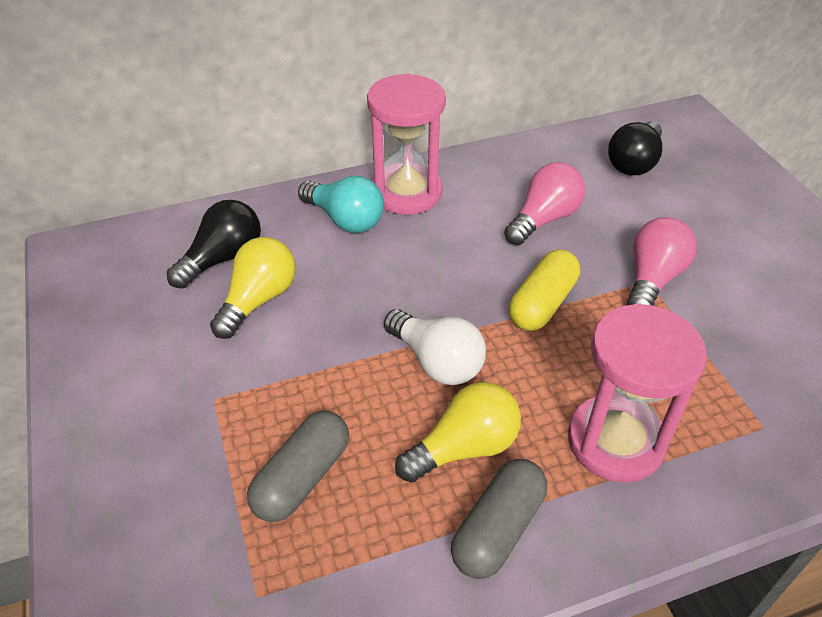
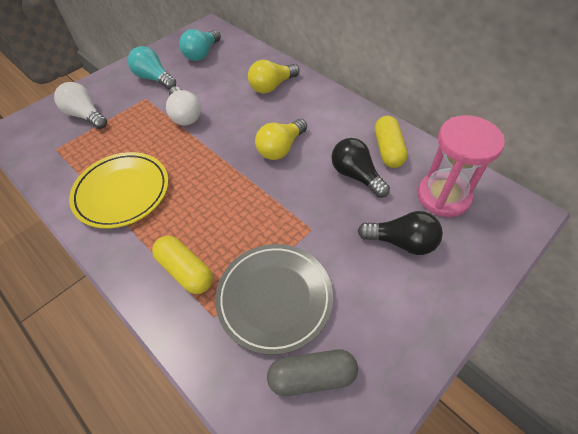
grey capsule: [247,411,349,522] [451,459,547,579] = 2 -> [267,350,358,396] = 1
grey plate: none = 0 -> [215,244,333,355] = 1
pink hourglass: [367,73,446,215] [568,303,707,483] = 2 -> [417,115,505,217] = 1
pink light bulb: [504,162,585,245] [627,217,697,305] = 2 -> none = 0
turquoise light bulb: [298,176,384,233] = 1 -> [128,46,176,90] [179,29,221,61] = 2
white light bulb: [384,309,486,385] = 1 -> [54,82,107,129] [166,86,201,125] = 2
yellow capsule: [509,249,580,331] = 1 -> [152,236,213,294] [375,116,408,168] = 2
yellow plate: none = 0 -> [69,152,169,229] = 1

